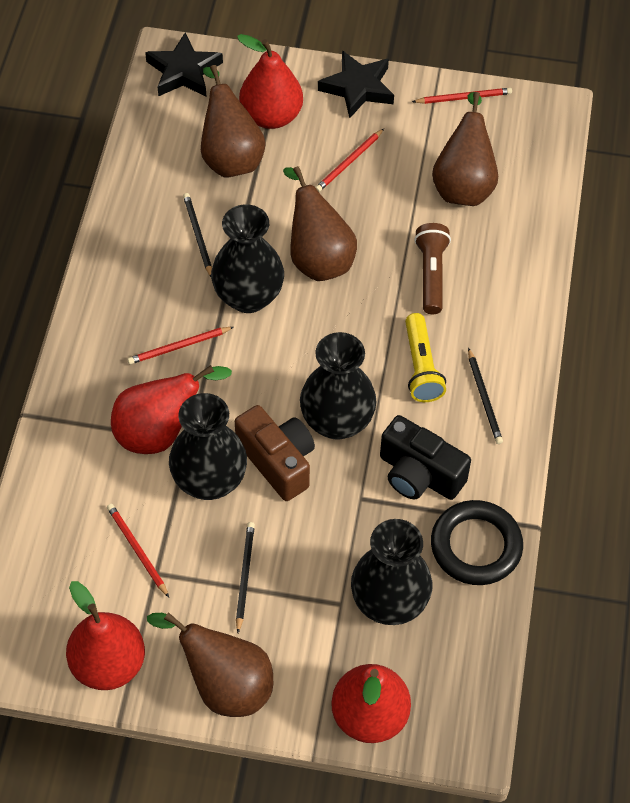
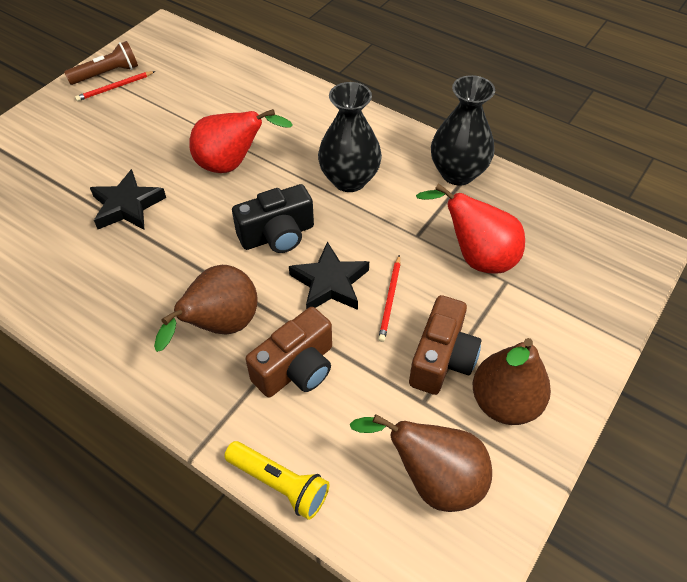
black pencil: [183,193,212,277] [236,522,255,633] [468,348,503,444] = 3 -> none = 0
black ring: [431,500,523,585] = 1 -> none = 0
black vase: [169,393,247,500] [211,204,284,313] [300,332,377,440] [351,519,432,625] = 4 -> [318,82,382,192] [431,75,495,185] = 2
brown camera: [235,405,315,501] = 1 -> [246,307,332,398] [409,295,482,395] = 2
brown pear: [147,612,273,717] [201,65,266,178] [283,166,357,281] [432,92,498,206] = 4 -> [154,265,258,352] [350,414,492,512] [473,338,551,425] = 3
red pear: [66,581,145,690] [111,365,232,454] [237,34,303,129] [331,664,411,743] = 4 -> [189,109,293,173] [416,183,525,274] = 2
red pencil: [107,504,169,597] [127,327,234,364] [315,129,384,192] [412,88,512,104] = 4 -> [75,71,155,101] [378,255,401,342] = 2

